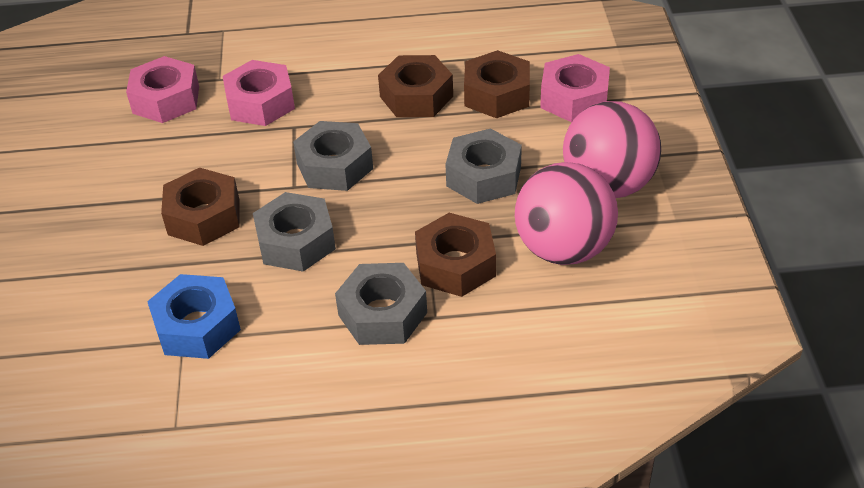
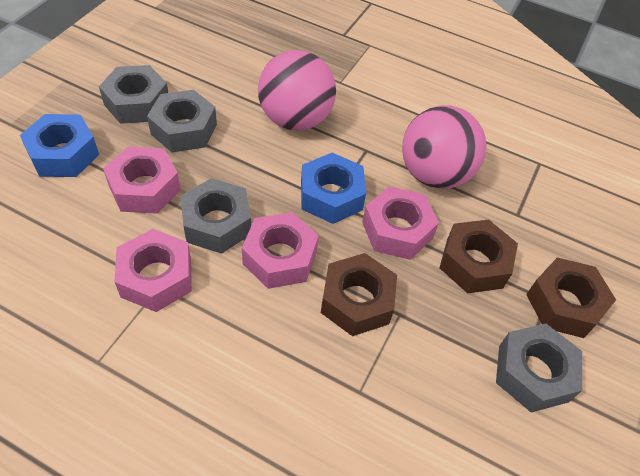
blue nut: [147,274,241,359] = 1 -> [20,114,99,177] [301,153,366,224] = 2
brown nut: [161,168,239,246] [378,55,453,117] [415,213,496,297] [464,50,530,118] = 4 -> [321,253,397,336] [440,220,518,294] [526,257,616,338] = 3
pink nut: [126,56,199,123] [223,60,295,126] [540,54,610,122] = 3 -> [103,146,181,214] [114,229,192,312] [242,212,319,289] [362,186,439,260] = 4

